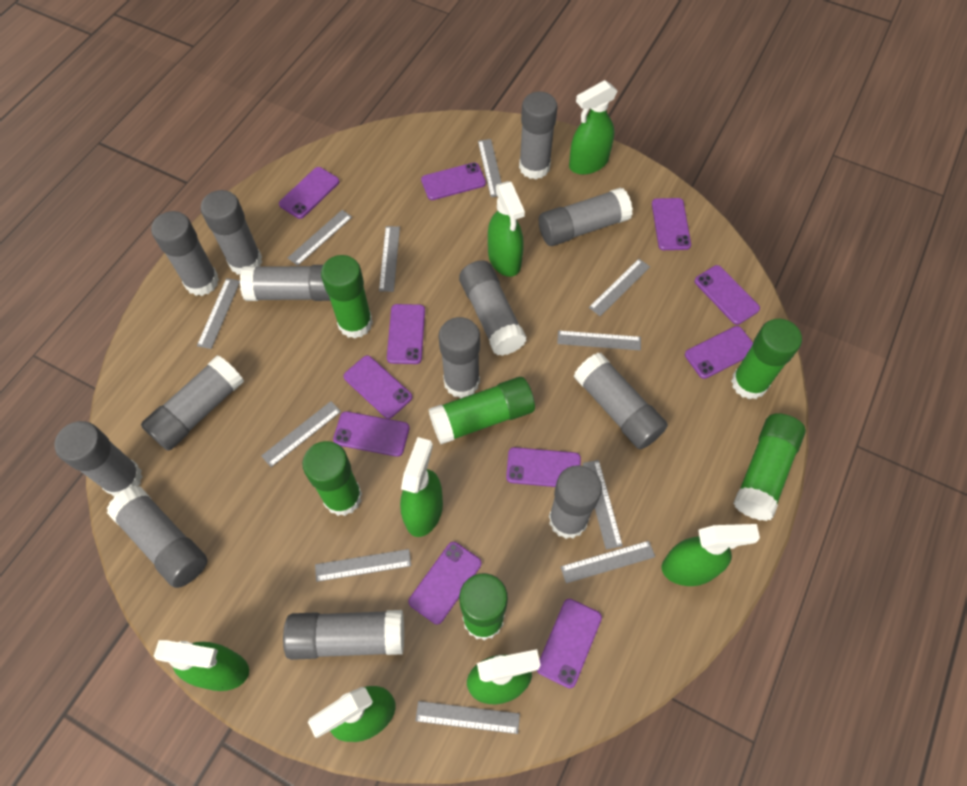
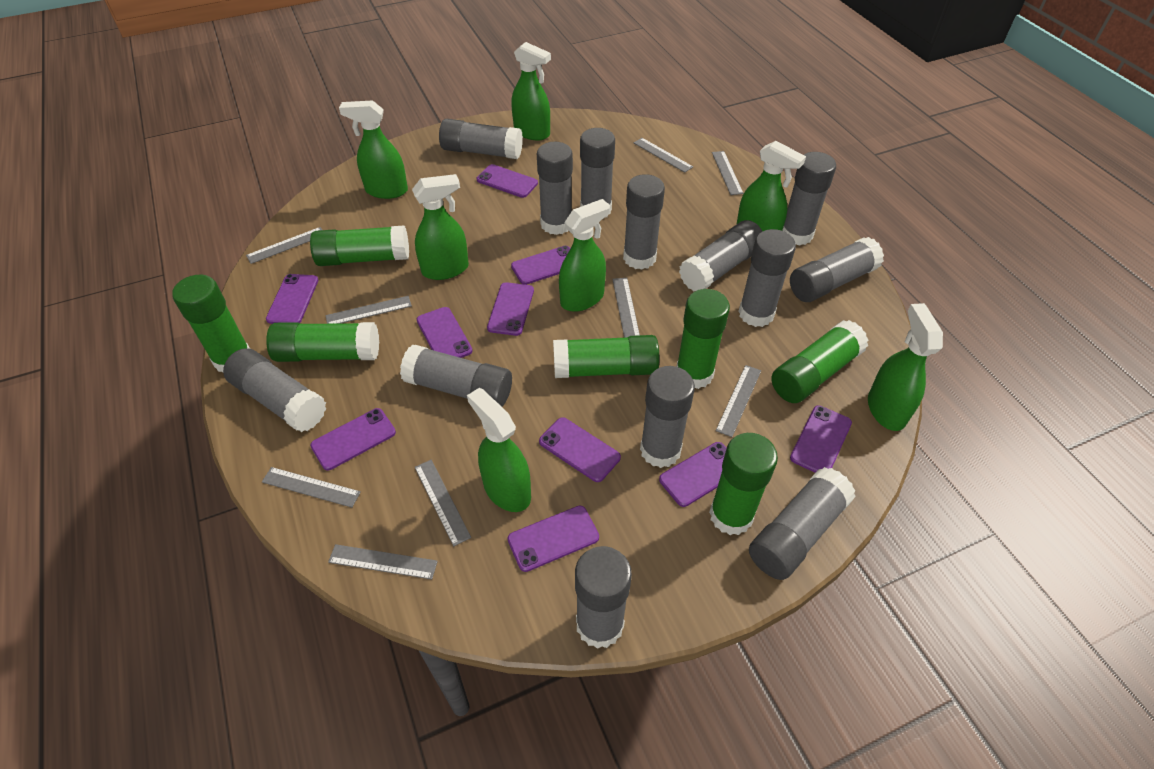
green glue stick: [302,441,362,516] [321,255,373,339] [429,377,535,444] [459,573,508,641] [731,319,802,400] [733,413,806,521] = 6 -> [172,275,250,372] [266,322,379,362] [310,225,409,266] [553,335,659,378] [676,289,730,389] [709,433,778,535] [771,320,869,403] = 7
grey ruler: [197,278,240,349] [261,401,341,467] [288,210,352,266] [315,549,411,582] [379,226,400,292] [415,701,520,734] [478,139,502,197] [557,330,641,351] [560,541,655,583] [583,460,623,549] [589,259,650,316] = 11 -> [246,227,322,264] [262,467,361,508] [325,296,412,324] [328,544,438,580] [415,460,471,546] [612,278,640,338] [634,138,693,173] [712,151,744,195] [716,365,761,437] = 9
purple phone: [279,167,339,219] [333,411,409,457] [343,355,412,419] [387,304,425,364] [408,542,481,624] [421,162,486,200] [506,447,581,487] [537,599,602,688] [652,198,691,250] [685,326,753,379] [695,265,760,325] = 11 -> [266,274,318,324] [310,408,396,471] [417,307,473,358] [477,164,538,198] [487,282,534,336] [507,506,599,572] [511,246,571,285] [539,417,621,482] [659,442,727,507] [790,406,852,473] = 10

